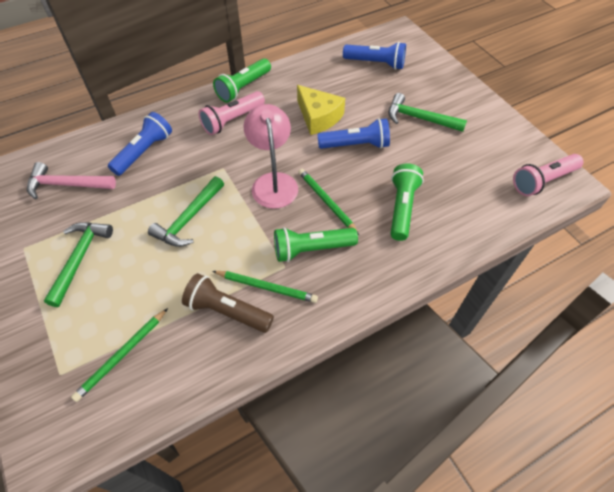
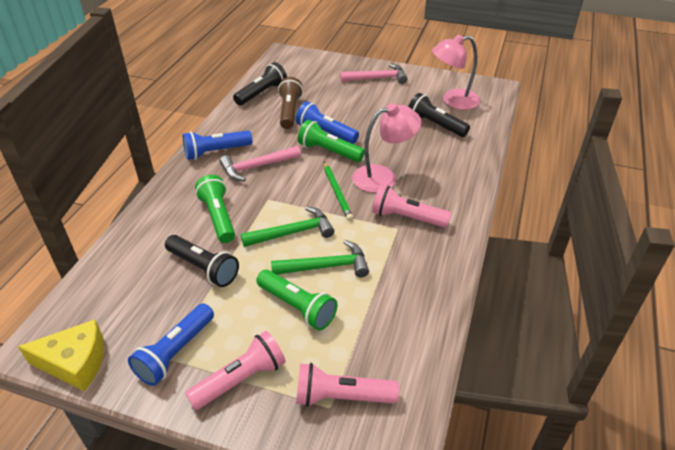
black flashlight: none = 0 -> [165,235,239,287] [233,62,287,105] [408,93,470,137] = 3
green hammer: [44,222,113,307] [148,176,224,247] [389,93,467,132] = 3 -> [241,206,334,247] [271,240,369,277] = 2
green pencil: [71,308,168,402] [213,271,318,303] [299,169,359,235] = 3 -> [324,162,353,221] = 1
pink flashlight: [198,91,265,135] [513,154,583,196] = 2 -> [185,331,286,410] [296,363,399,407] [372,185,451,228] = 3
pink hammer: [27,162,116,199] = 1 -> [220,146,301,181] [340,64,408,84] = 2
pink lamp: [244,104,298,209] = 1 -> [352,103,422,193] [432,34,480,110] = 2

